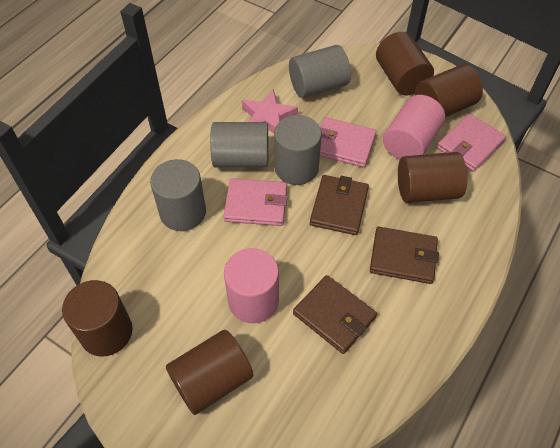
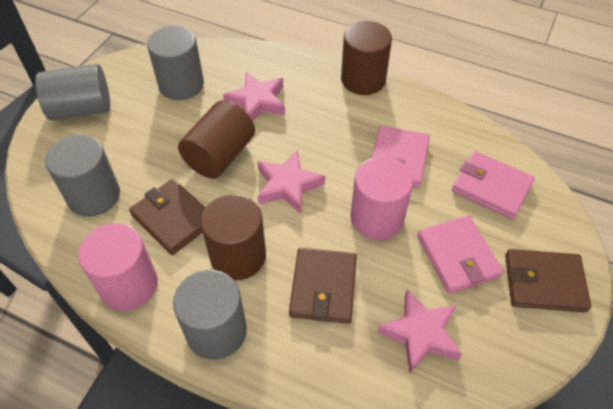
brown cylinder: [62,280,133,356] [166,330,253,415] [376,32,434,96] [398,152,467,203] [415,64,483,117] = 5 -> [178,100,255,179] [201,194,266,280] [341,21,392,95] = 3
pink star: [242,89,298,134] = 1 -> [223,72,285,121] [257,150,325,214] [377,289,462,373] = 3

